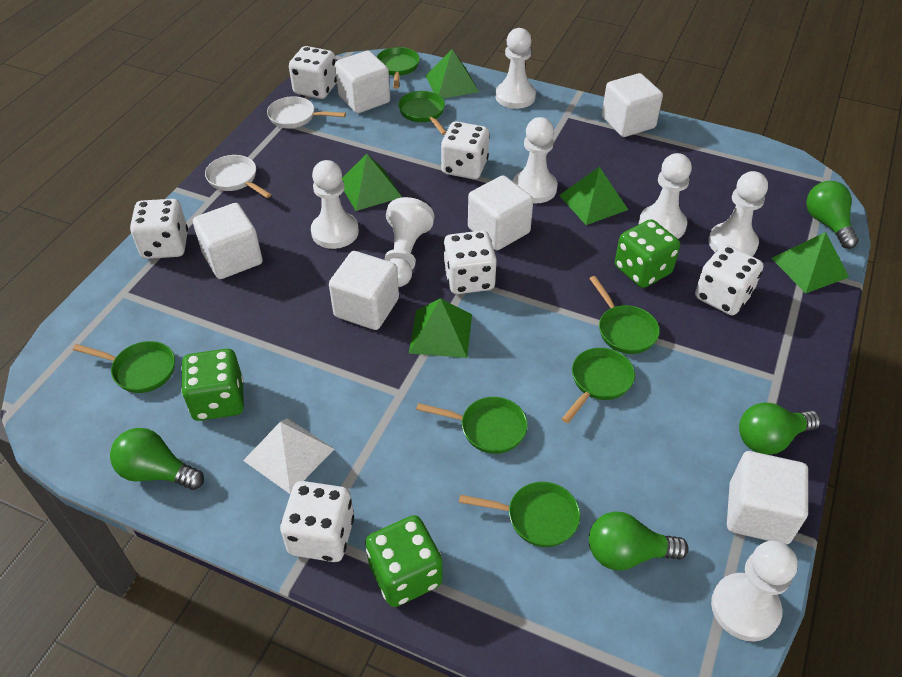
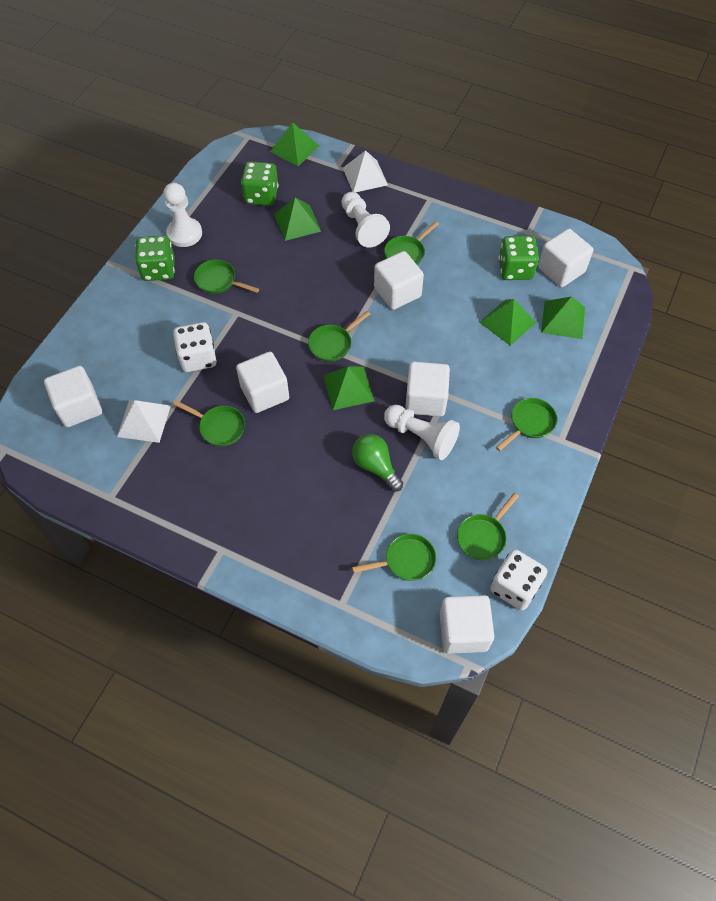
green light bulb: [110,428,204,490] [589,511,689,571] [739,402,821,455] [806,181,858,249] = 4 -> [352,434,403,491] = 1
white dice: [130,199,188,259] [280,481,354,562] [289,46,337,99] [441,121,489,179] [443,231,497,294] [695,245,763,315] = 6 -> [173,322,217,372] [490,550,547,610] = 2
white pan: [205,155,271,198] [267,96,346,128] = 2 -> none = 0
white pawn: [311,160,359,249] [384,197,434,287] [495,28,536,109] [513,117,558,203] [639,153,692,239] [708,171,768,256] [711,541,798,641] = 7 -> [163,183,202,247] [341,192,390,248] [384,405,460,460] = 3
white pyramid: [243,418,334,494] = 1 -> [117,400,171,443] [343,150,388,192] = 2

